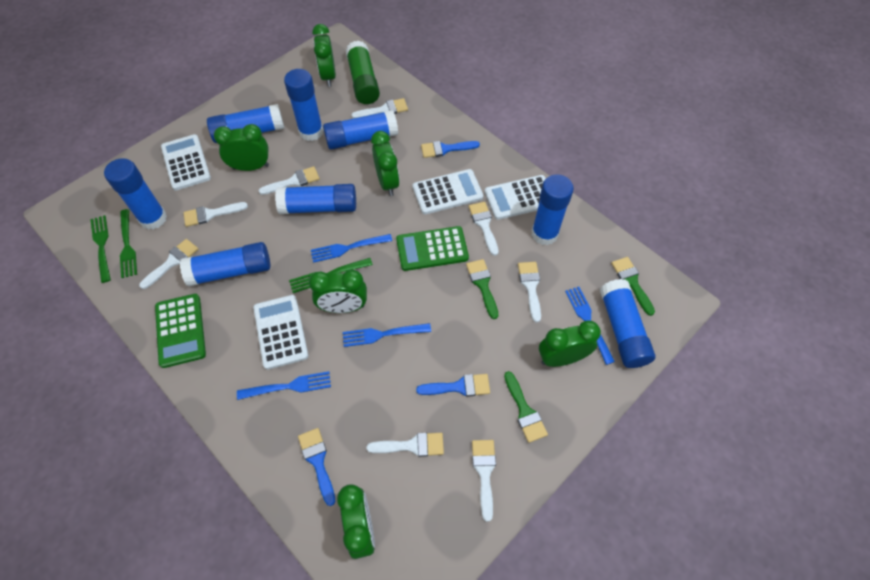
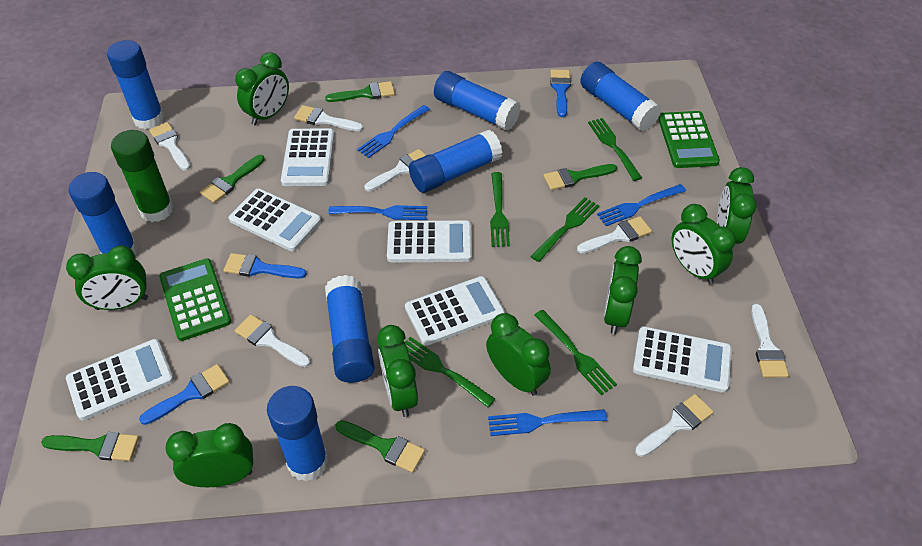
blue glue stick: [104,158,167,230] [180,242,270,287] [207,104,284,143] [275,184,356,214] [284,69,323,141] [323,110,398,150] [531,174,574,245] [600,279,656,368] = 8 -> [69,172,138,255] [107,40,164,129] [267,386,328,481] [325,275,375,383] [409,130,502,193] [434,71,521,130] [580,61,661,131] = 7
green brush: [466,259,498,319] [504,371,548,443] [611,257,655,316] = 3 -> [41,432,139,461] [200,155,265,203] [325,81,395,102] [335,420,425,473] [543,164,617,190] = 5
green clock: [214,124,269,171] [309,270,367,313] [312,24,336,87] [337,484,375,559] [371,131,399,196] [539,320,601,367] = 6 -> [66,246,148,310] [165,423,253,487] [235,52,289,125] [377,325,418,417] [486,313,551,396] [604,246,642,334] [672,204,736,285] [717,167,757,244] = 8
green fork: [90,215,111,283] [120,209,137,278] [289,258,373,293] = 3 -> [405,337,495,408] [490,172,510,247] [530,198,599,262] [534,310,617,395] [588,118,642,181] = 5
white brush: [139,239,198,289] [183,202,248,227] [258,166,320,195] [351,98,408,118] [367,433,444,457] [469,202,499,256] [472,440,496,522] [518,262,541,322] = 8 -> [149,122,190,171] [235,314,310,367] [294,105,363,131] [365,149,426,191] [577,216,652,254] [635,394,714,457] [751,304,789,378] = 7
white calculator: [161,134,211,191] [253,295,308,370] [413,169,484,214] [485,175,546,220] = 4 -> [66,339,174,421] [229,188,321,251] [281,128,334,186] [387,220,472,262] [405,276,505,346] [633,326,732,393] = 6

